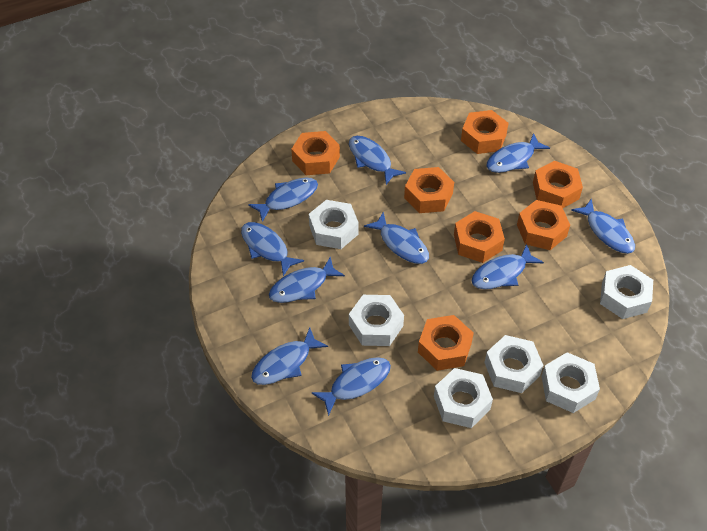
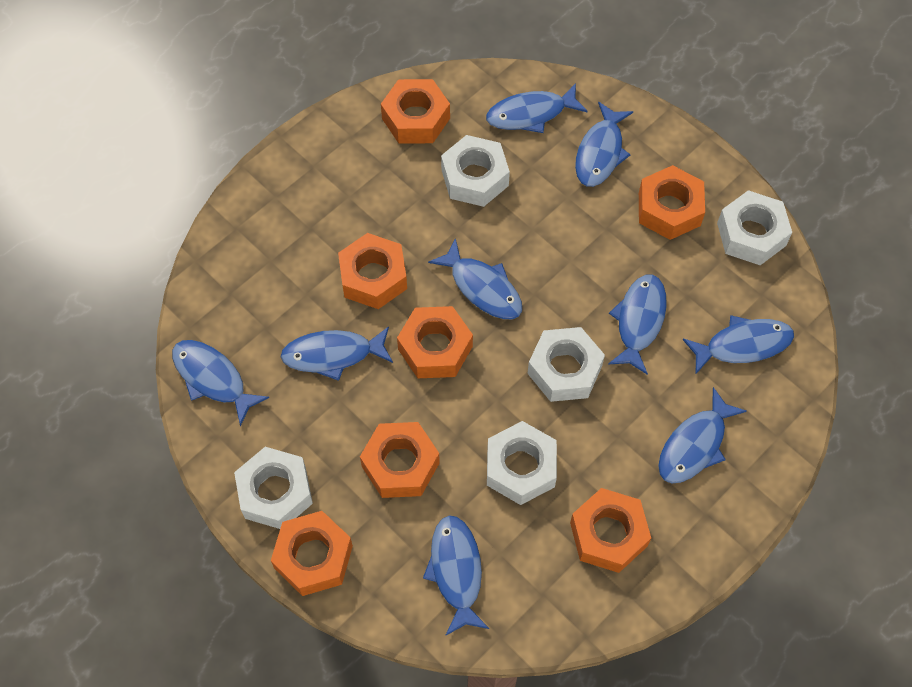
blue fish: [241,222,304,276] [248,177,318,222] [251,327,328,385] [269,256,345,303] [311,357,391,416] [349,136,406,185] [364,212,429,264] [472,244,544,289] [486,133,550,173] [571,198,635,254] = 10 -> [172,340,269,426] [280,326,393,381] [423,516,489,636] [428,238,522,319] [486,83,588,133] [575,102,633,187] [608,274,667,375] [658,387,747,483] [682,315,794,375] = 9
white nut: [309,200,359,249] [349,295,404,346] [434,368,493,428] [484,335,543,393] [542,352,600,413] [600,265,653,319] = 6 -> [234,447,313,529] [441,135,510,207] [487,421,557,505] [527,327,605,402] [717,190,792,265] = 5

